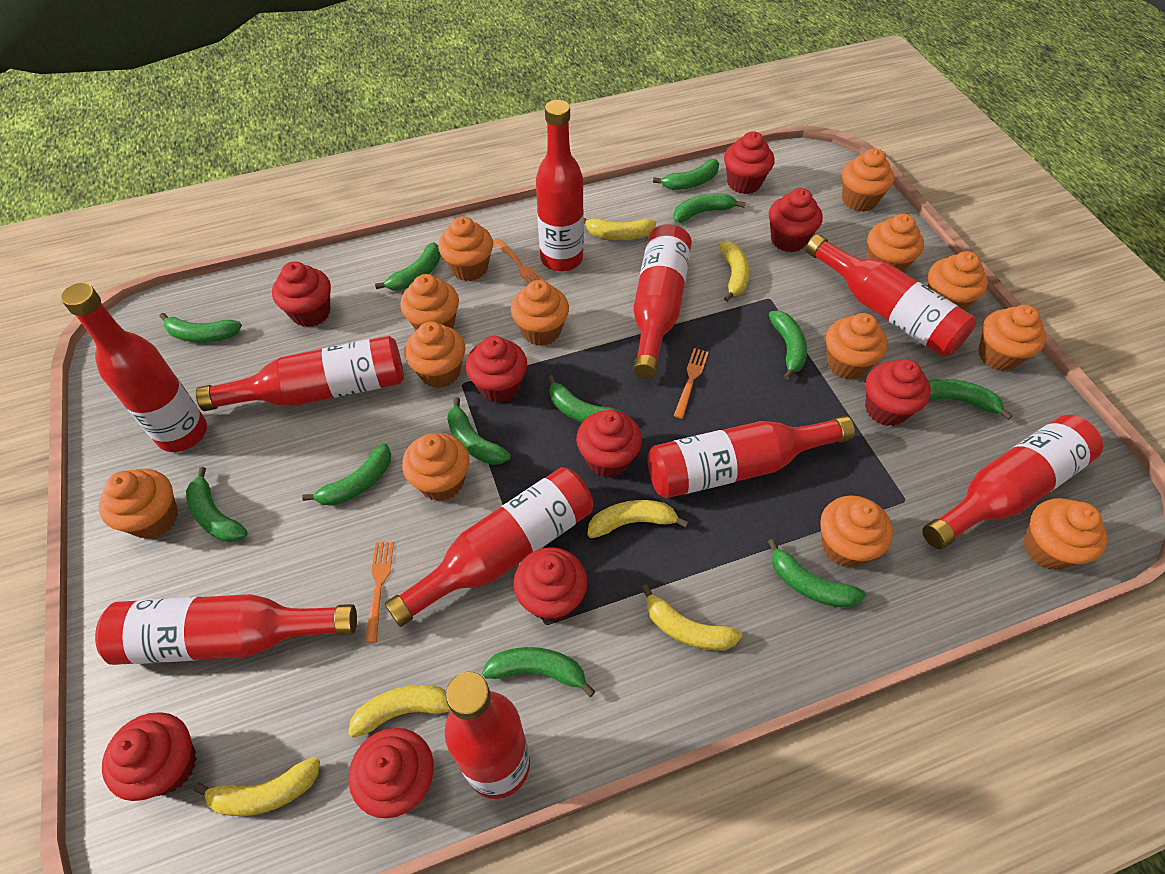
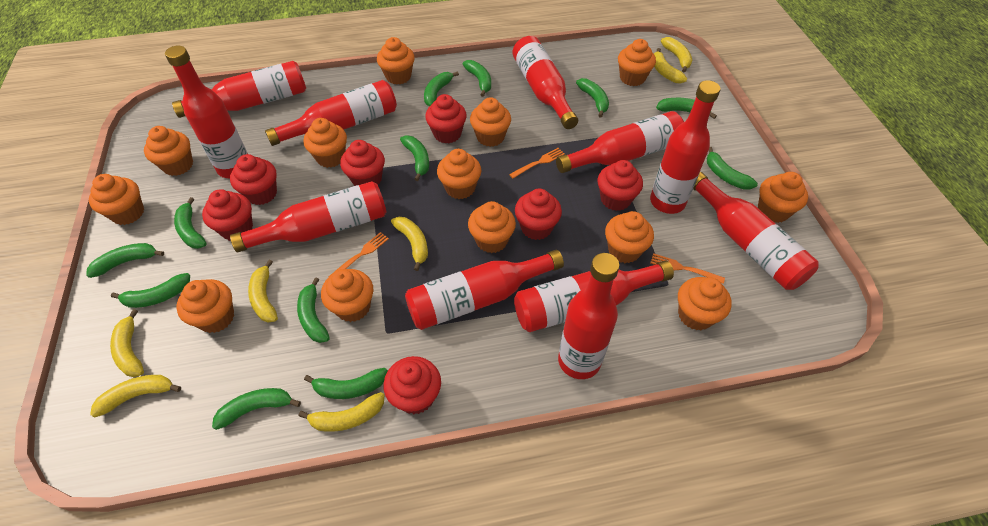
red bottle: [61,283,207,452] [95,594,357,665] [196,336,404,411] [385,467,593,627] [445,672,530,799] [536,100,584,272] [633,224,692,379] [648,416,855,499] [806,234,976,357] [922,415,1103,549] = 10 -> [165,46,248,178] [172,61,306,118] [230,181,386,253] [265,80,397,146] [405,250,564,330] [513,36,578,129] [514,260,674,332] [556,111,684,173] [558,253,620,379] [650,80,720,214] [693,172,819,290] = 11
red cupcake: [102,712,197,801] [272,262,331,327] [349,728,434,819] [466,336,527,403] [513,547,587,621] [576,410,642,477] [724,131,774,194] [769,188,823,252] [865,359,931,426] = 9 -> [202,189,253,241] [230,154,277,205] [340,140,385,186] [383,356,441,414] [425,94,467,143] [515,188,562,240] [598,160,643,211] = 7
yellow banana: [193,757,320,816] [348,685,451,738] [584,218,656,240] [587,500,688,538] [641,584,742,651] [719,241,750,302] = 6 -> [90,375,181,418] [110,309,144,377] [248,260,278,322] [299,392,384,432] [391,217,428,271] [654,48,687,83] [661,37,692,73] = 7

